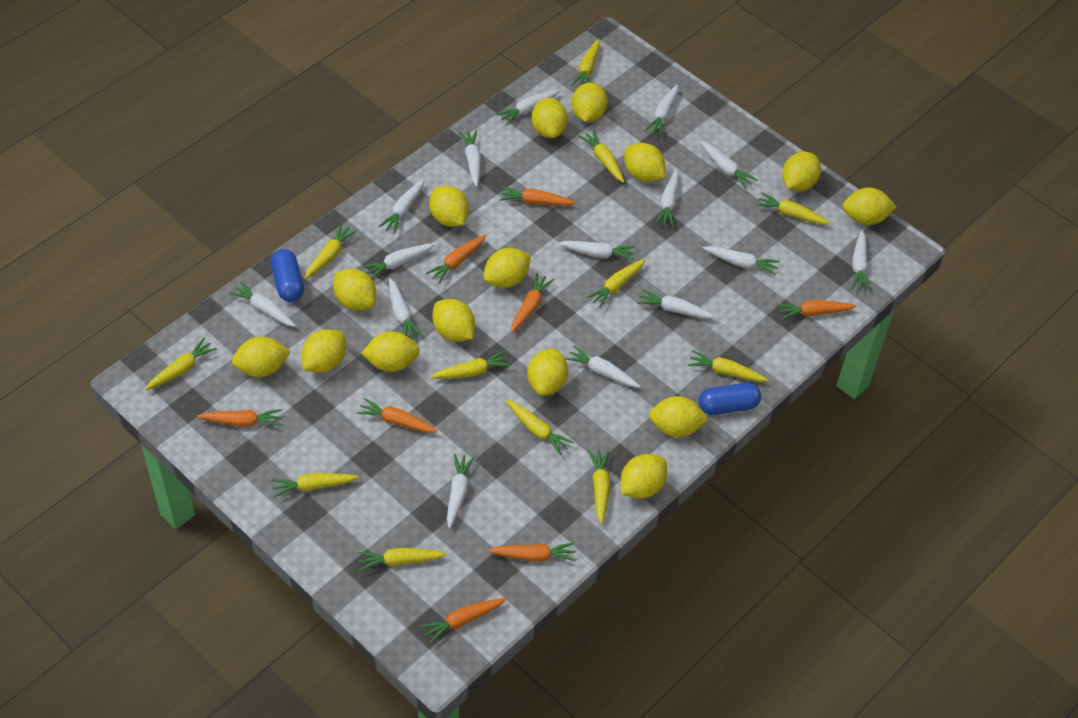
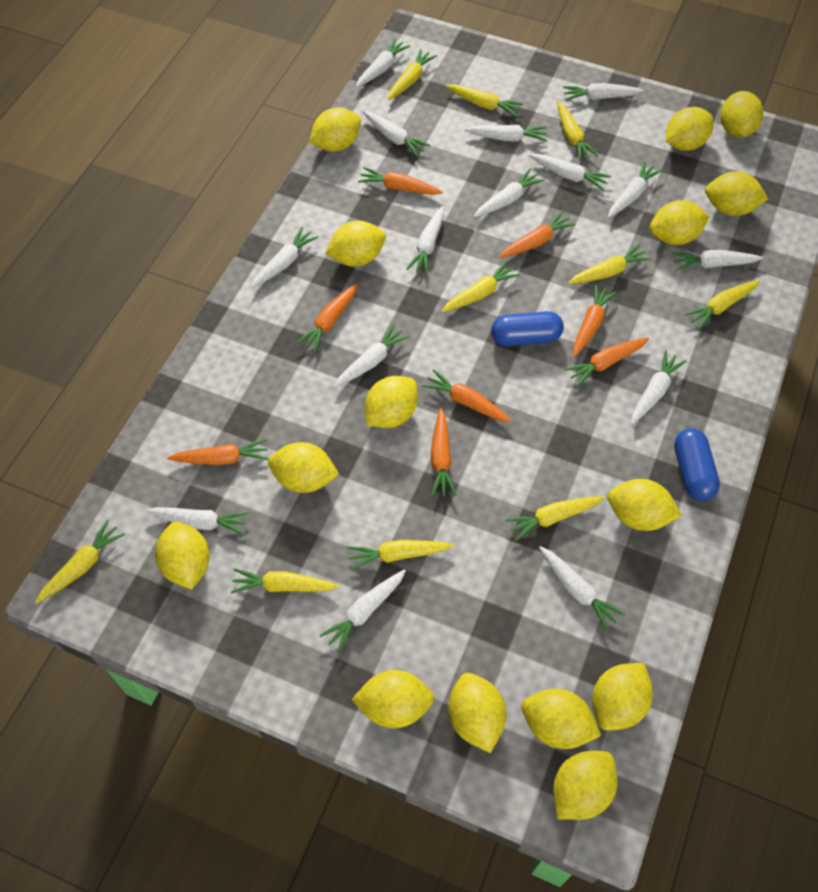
yellow carrot: [145,337,217,390] [271,473,359,497] [304,223,357,279] [358,548,447,571] [430,350,511,379] [506,400,574,455] [571,39,600,86] [578,130,624,183] [586,259,646,308] [588,450,610,524] [688,350,768,382] [756,192,830,224] = 12 -> [35,520,125,604] [231,569,339,593] [347,540,454,570] [387,49,437,100] [442,261,520,312] [446,84,523,117] [505,496,605,541] [557,101,598,161] [568,244,651,284] [684,280,760,330] = 10

